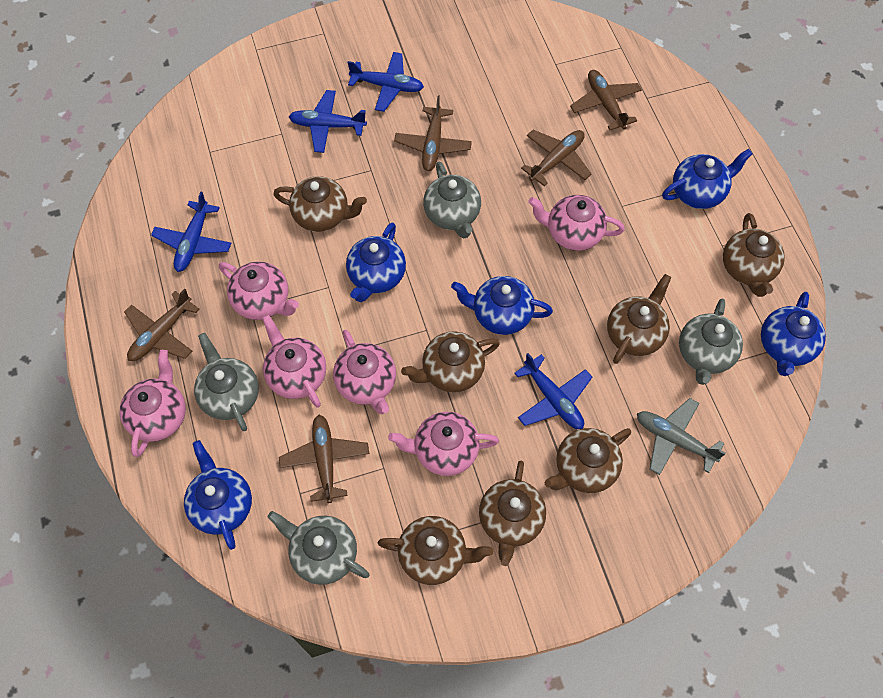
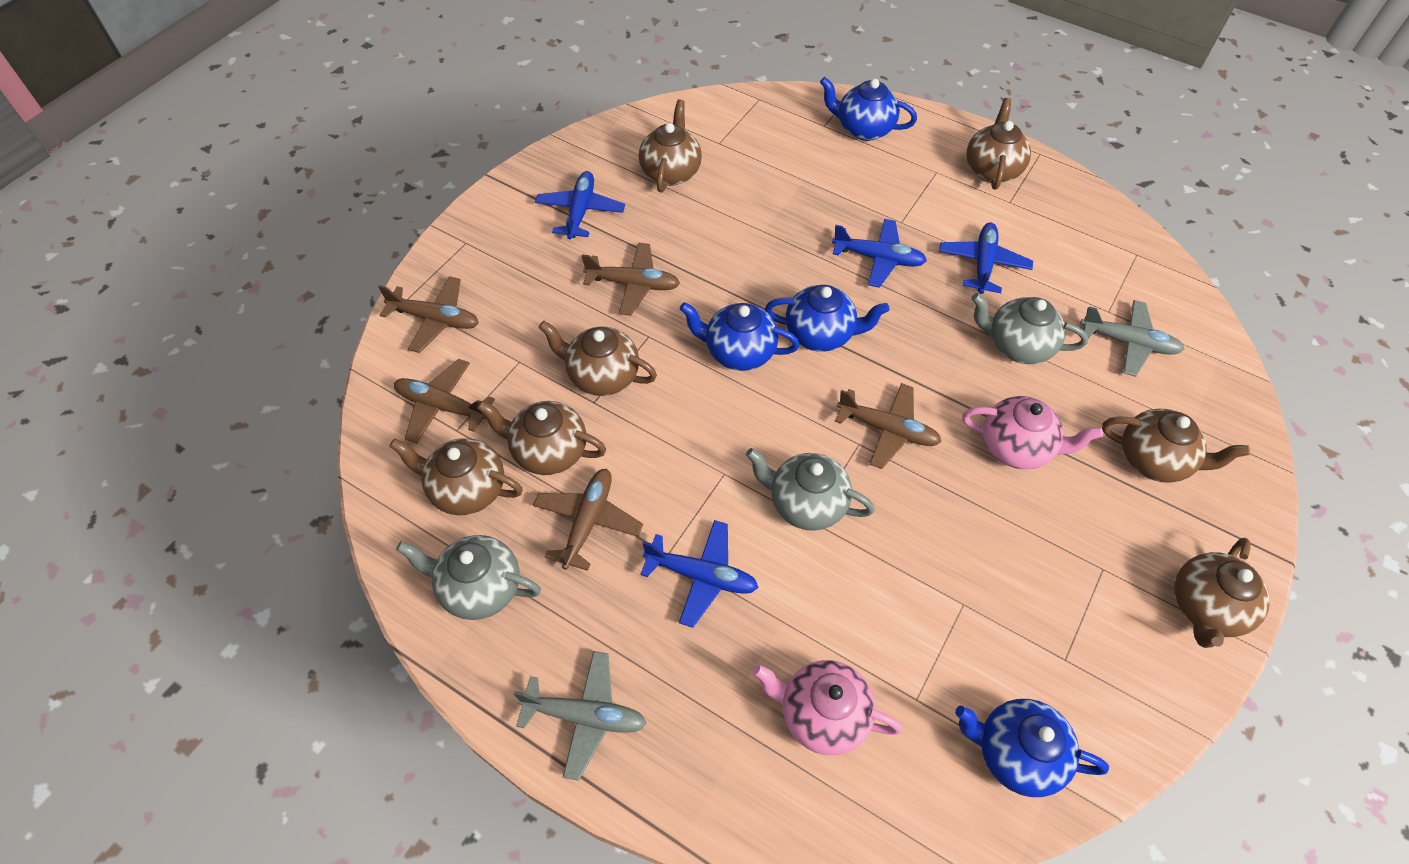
blue teapot: [184,440,252,550] [346,222,406,302] [451,276,553,335] [662,149,753,209] [761,292,826,376] = 5 -> [680,302,800,371] [765,285,889,352] [820,77,917,141] [955,699,1109,797] = 4
grey plane: [637,398,726,475] = 1 -> [514,651,647,781] [1080,300,1185,377] = 2
grey teapot: [194,333,259,431] [267,511,369,585] [423,162,481,238] [679,298,743,385] = 4 -> [396,535,541,620] [746,448,875,531] [971,293,1088,364] = 3
pink teapot: [120,350,186,457] [219,262,299,320] [262,315,326,408] [333,330,396,414] [388,412,499,476] [528,195,625,251] = 6 -> [753,660,902,755] [962,396,1103,469] = 2

